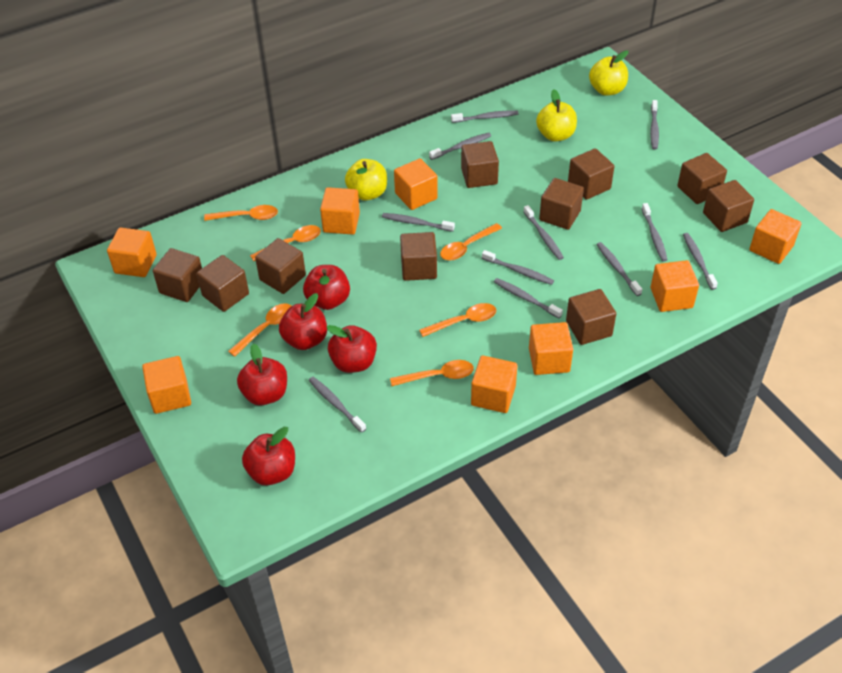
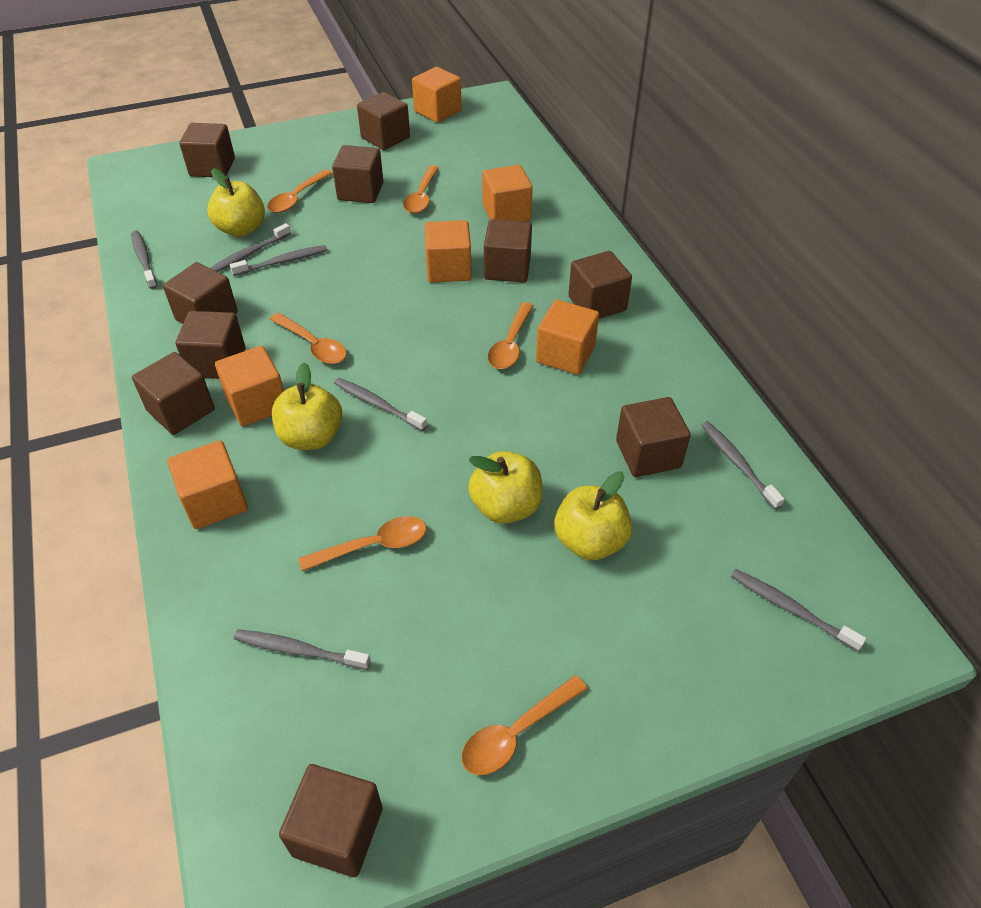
grey toothbrush: [309,377,366,433] [382,213,455,232] [429,133,491,160] [451,110,518,123] [482,250,554,285] [494,278,563,318] [523,205,564,260] [596,242,642,296] [642,203,668,262] [650,100,659,149] [683,233,718,290] = 11 -> [131,230,157,289] [210,223,291,272] [230,245,328,276] [234,629,371,670] [334,378,427,431] [701,421,785,509] [731,569,866,652] = 7
orange cube: [107,227,157,277] [142,356,191,414] [320,187,360,235] [394,158,438,210] [471,355,517,413] [529,322,573,375] [651,260,699,312] [749,209,801,264] = 8 -> [167,440,248,529] [215,346,284,426] [412,67,462,123] [425,220,472,283] [482,165,533,222] [536,300,599,375] = 6
red apple: [237,344,287,406] [242,427,295,486] [279,293,327,350] [303,265,350,310] [327,325,377,373] = 5 -> none = 0
yellow apple: [345,159,387,201] [536,89,577,142] [589,50,628,96] = 3 -> [207,168,265,237] [272,362,342,450] [468,451,543,524] [554,471,632,560] = 4

